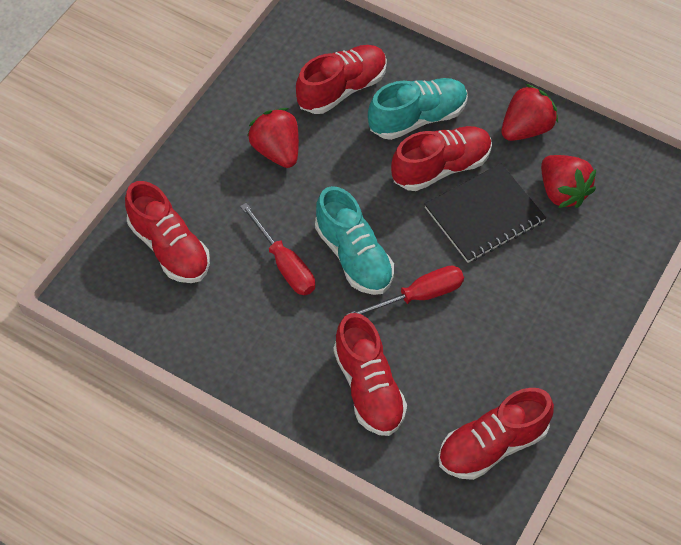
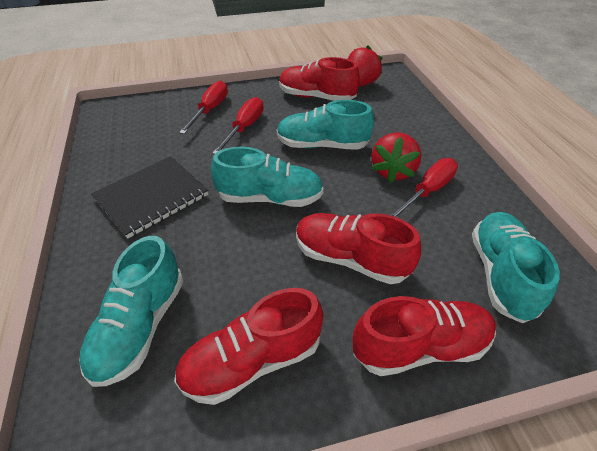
red screwdriver: [240,203,315,295] [346,266,464,315] = 2 -> [179,81,228,134] [212,97,264,154] [390,158,458,218] = 3
red shoe: [125,181,210,283] [296,45,387,114] [334,313,407,436] [391,126,492,191] [438,388,554,480] = 5 -> [174,288,324,405] [279,57,360,101] [296,213,421,284] [352,296,496,376] = 4
red strawberry: [247,108,299,168] [501,84,558,141] [541,155,596,208] = 3 -> [348,45,382,87] [372,133,422,183] = 2
turquoise shoe: [315,186,394,295] [368,78,468,140] = 2 -> [79,236,184,387] [211,147,324,207] [277,100,374,149] [472,212,560,323] = 4

